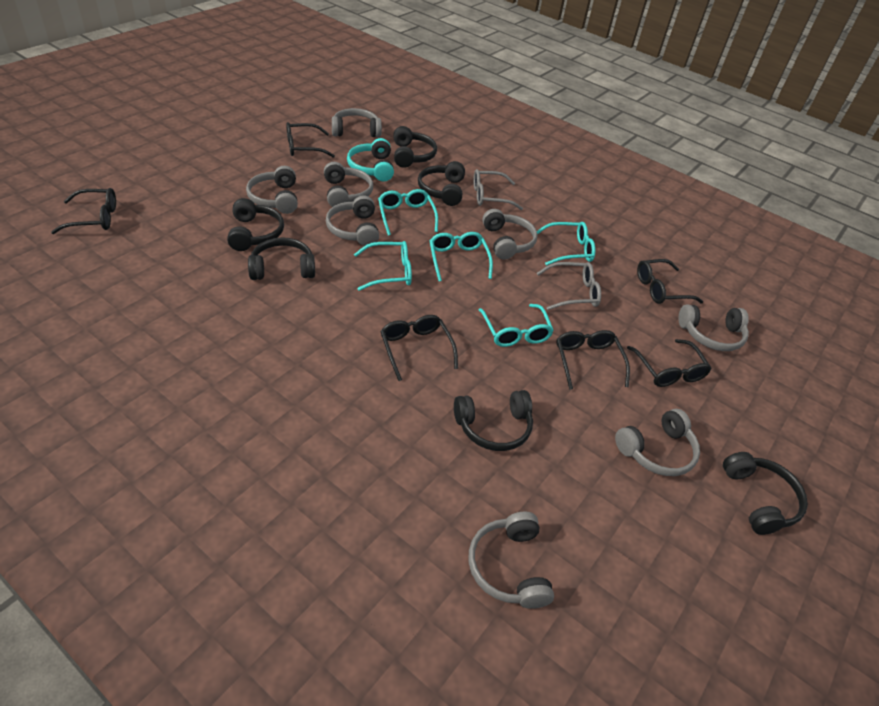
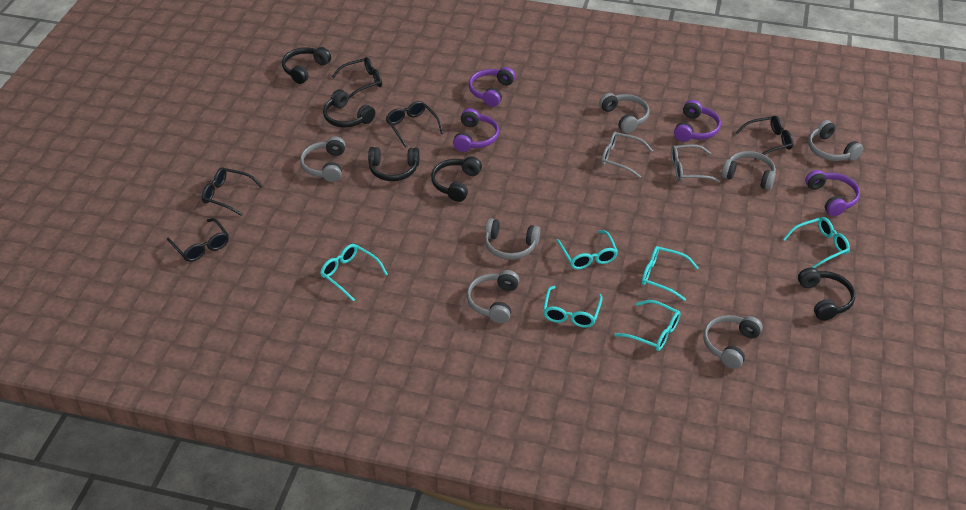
black glasses: [51,188,116,234] [286,122,335,158] [380,315,458,381] [556,330,630,390] [627,339,712,387] [637,259,703,304] = 6 -> [167,218,229,262] [202,168,263,216] [332,57,382,99] [386,101,443,148] [735,116,793,160] = 5
black headphones: [227,198,284,251] [248,237,315,280] [393,126,437,168] [418,161,465,206] [454,390,533,451] [723,452,808,535] = 6 -> [282,47,331,84] [323,89,375,128] [368,147,419,181] [431,156,482,202] [798,267,855,321] = 5
grey headphones: [246,166,298,214] [324,162,373,207] [326,195,379,246] [332,108,382,138] [469,512,554,609] [482,209,538,259] [615,409,700,476] [679,304,749,351] = 8 -> [300,137,346,182] [467,270,519,323] [485,218,540,260] [599,93,649,133] [703,315,763,369] [722,151,776,190] [808,120,863,161] = 7
purple headphones: none = 0 -> [453,108,499,152] [469,67,515,107] [674,100,721,142] [805,170,860,216] = 4
turquoise glasses: [354,241,412,291] [378,189,438,236] [429,232,493,282] [479,304,554,347] [537,222,596,266] = 5 -> [320,244,388,301] [543,286,603,328] [556,230,618,269] [614,300,681,351] [642,246,699,301] [783,217,850,268] = 6
turquoise headphones: [347,138,394,182] = 1 -> none = 0

